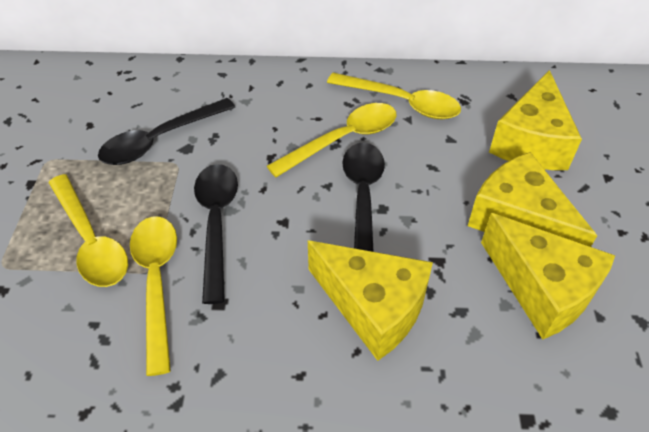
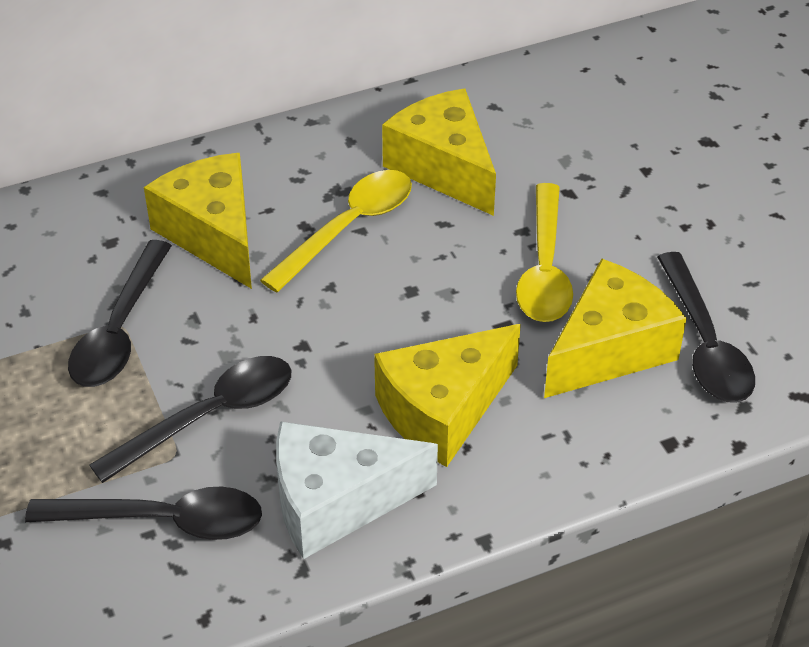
black spoon: [98,98,235,165] [194,164,238,304] [342,142,385,252] = 3 -> [25,487,262,540] [68,240,172,387] [89,356,291,483] [657,252,755,403] = 4
white cheese: none = 0 -> [276,421,438,559] = 1
yellow spoon: [48,174,128,287] [130,217,177,376] [267,103,397,178] [327,73,461,119] = 4 -> [260,170,412,292] [516,183,573,322] = 2

